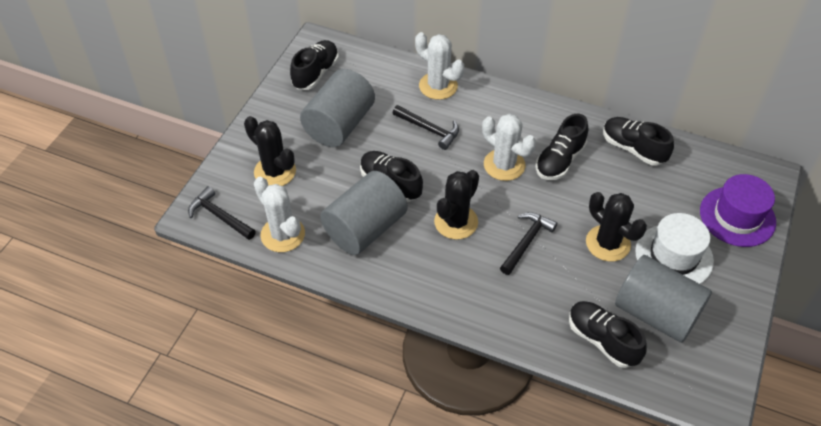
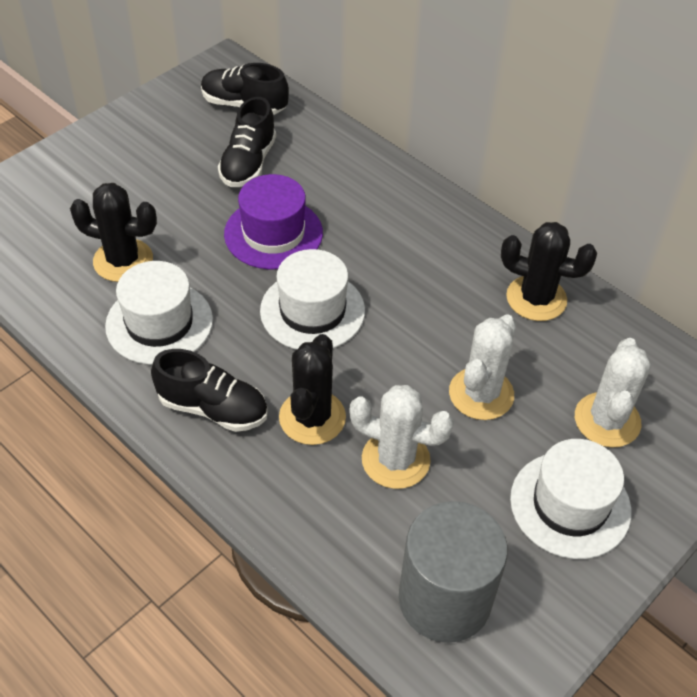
black hammer: [188,186,256,240] [393,105,459,150] [500,212,557,275] = 3 -> none = 0
black shoe: [290,40,339,90] [360,151,423,202] [535,114,588,180] [569,301,647,368] [603,117,674,166] = 5 -> [151,349,268,432] [201,63,289,115] [218,97,276,187] = 3
grey cylinder: [300,69,375,147] [320,171,407,255] [615,255,712,343] = 3 -> [399,501,508,643] = 1
white hat: [635,213,714,284] = 1 -> [105,261,213,365] [260,249,365,350] [510,439,631,559] = 3

